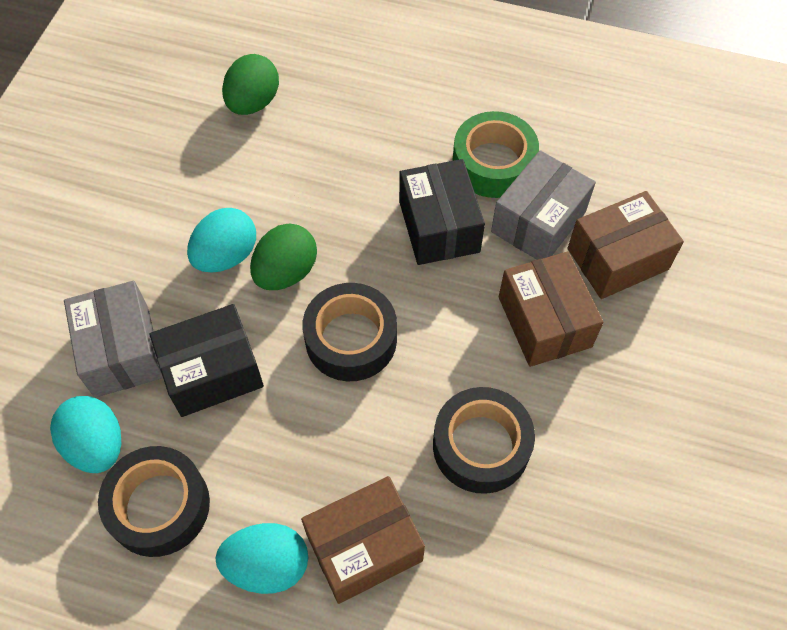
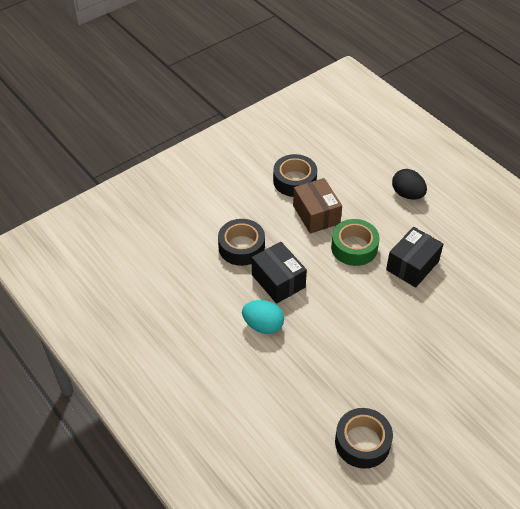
black egg: none = 0 -> [392,169,427,200] = 1
brown box: [301,476,425,604] [499,251,604,367] [567,191,684,299] = 3 -> [293,178,342,234] = 1
green egg: [222,54,279,115] [250,224,317,290] = 2 -> none = 0
grey box: [64,281,163,398] [491,150,596,260] = 2 -> none = 0
turquoise egg: [50,396,121,473] [187,208,256,272] [215,523,308,594] = 3 -> [242,300,284,334] = 1

